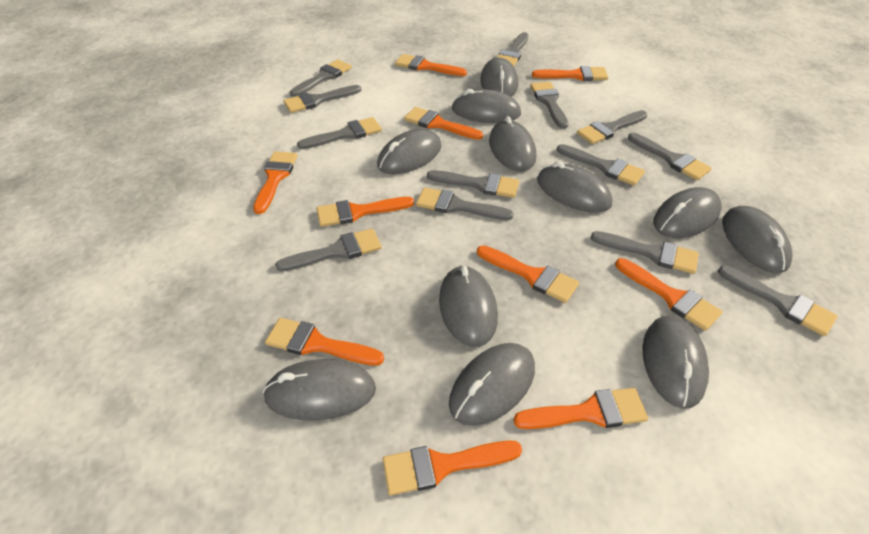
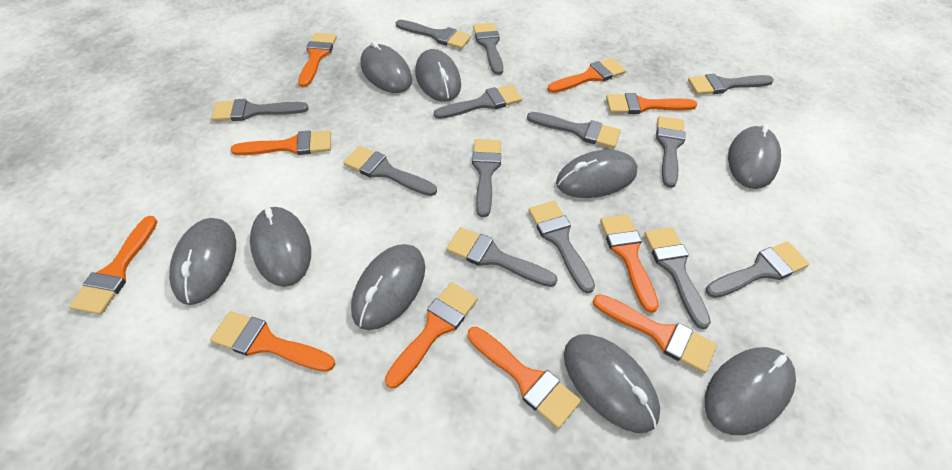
grey mouse: [263,359,376,421] [377,129,441,174] [439,265,498,347] [449,343,535,426] [452,89,521,123] [480,57,518,97] [489,116,536,171] [537,161,612,213] [643,315,709,409] [653,187,722,238] [722,206,792,273] = 11 -> [169,218,236,305] [250,207,311,287] [351,244,425,330] [360,41,412,93] [415,49,461,102] [556,150,637,198] [564,334,660,433] [704,347,796,435] [728,124,781,189] = 9

